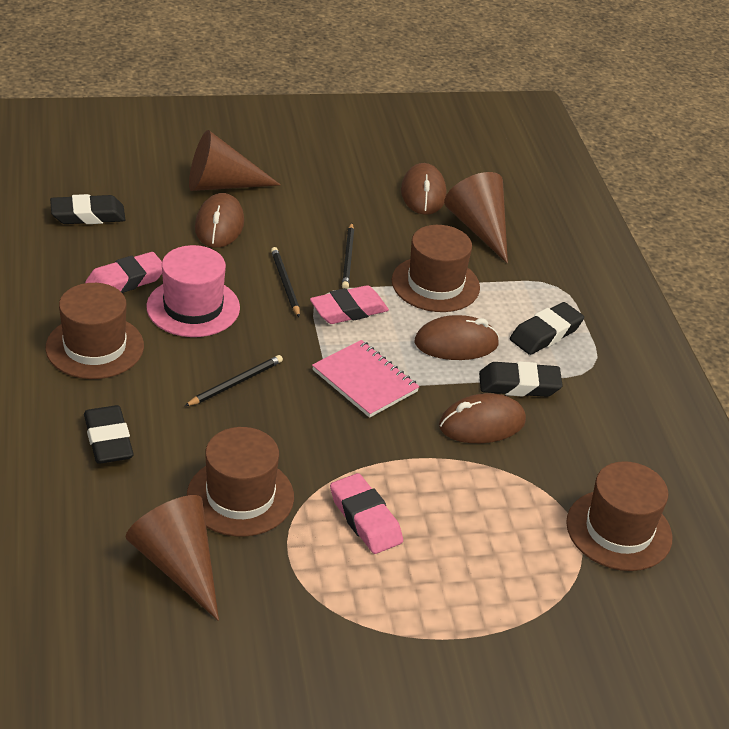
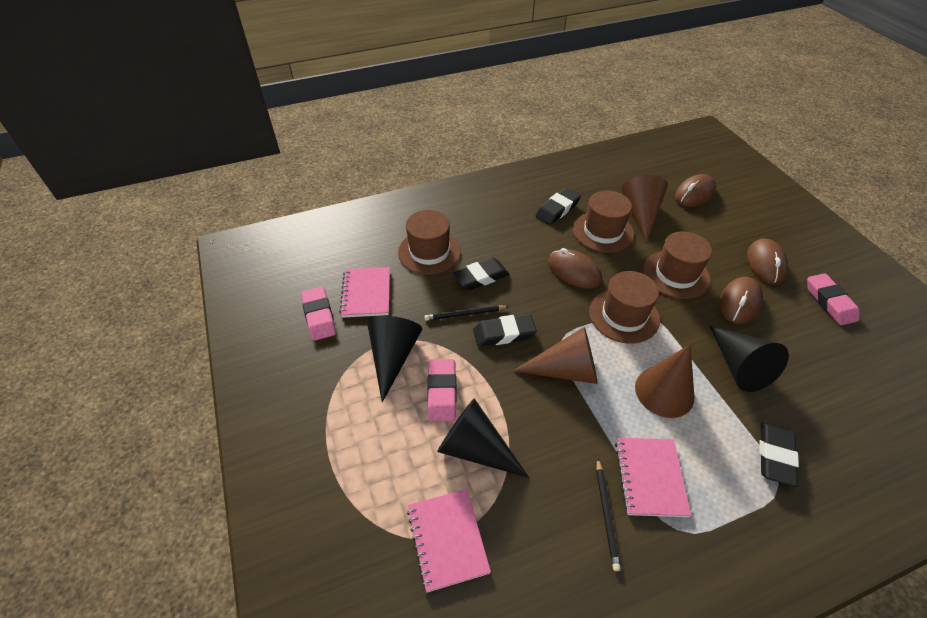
black cone: none = 0 -> [367,316,422,402] [437,398,529,478] [710,326,789,392] = 3
black pencil: [185,355,283,406] [271,247,300,318] [342,223,354,289] = 3 -> [424,305,509,321] [596,458,621,571] = 2
pink hat: [146,245,240,337] = 1 -> none = 0
pink notebook: [312,340,420,418] = 1 -> [339,267,390,318] [407,489,491,593] [615,438,691,517] = 3

